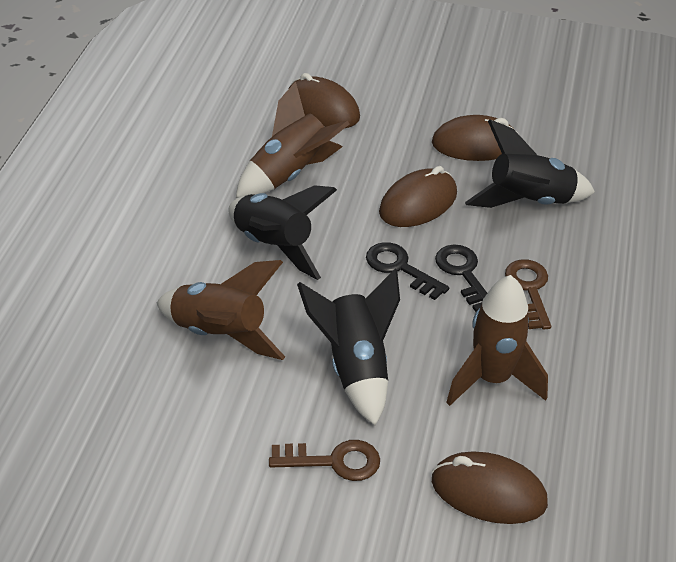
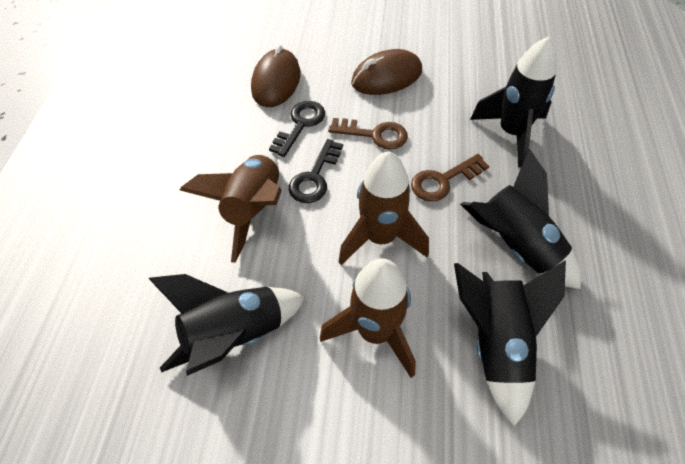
black rocket: [228,185,337,280] [297,268,400,426] [465,119,595,208] = 3 -> [148,274,305,376] [454,261,566,427] [460,148,581,289] [470,36,557,167] = 4
brown mouse: [289,73,360,128] [379,166,457,227] [432,115,518,161] [432,451,548,524] = 4 -> [251,45,300,107] [351,49,422,95] = 2

